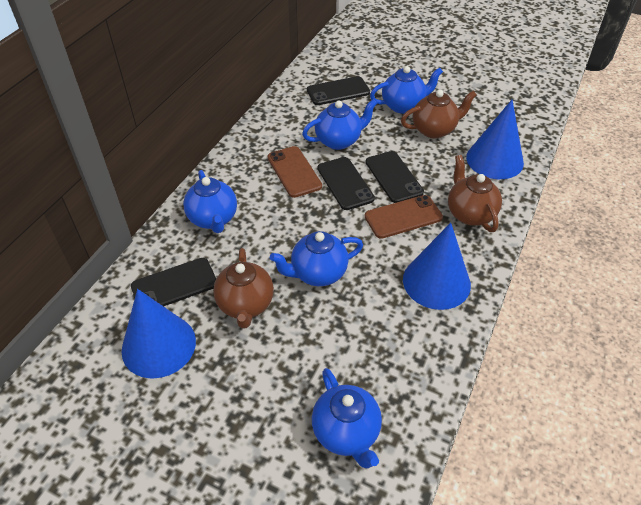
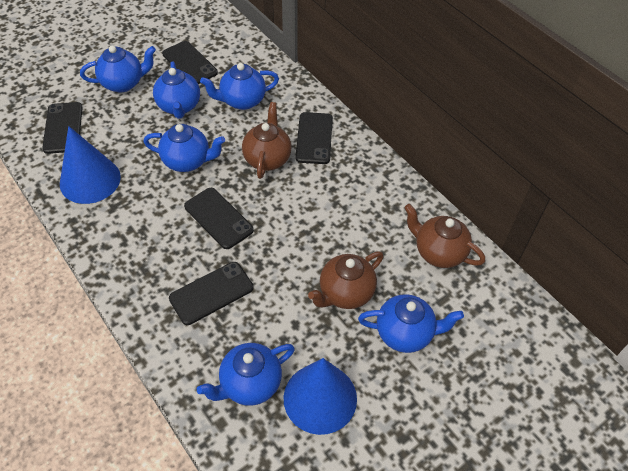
black phone: [131,258,216,306] [307,76,370,105] [318,157,375,210] [366,151,424,203] = 4 -> [42,102,83,154] [162,41,218,84] [169,262,253,325] [184,188,254,249] [295,112,333,164] = 5
blue cone: [121,289,196,379] [403,223,471,310] [466,100,524,179] = 3 -> [60,126,121,204] [284,358,357,435] = 2
blue teapot: [183,170,237,233] [270,231,363,286] [302,99,377,150] [312,368,382,468] [370,66,443,114] = 5 -> [80,46,156,92] [144,124,225,172] [153,62,200,119] [197,343,295,406] [200,63,279,110] [358,294,464,353] = 6
brown phone: [268,146,322,198] [365,195,443,239] = 2 -> none = 0

